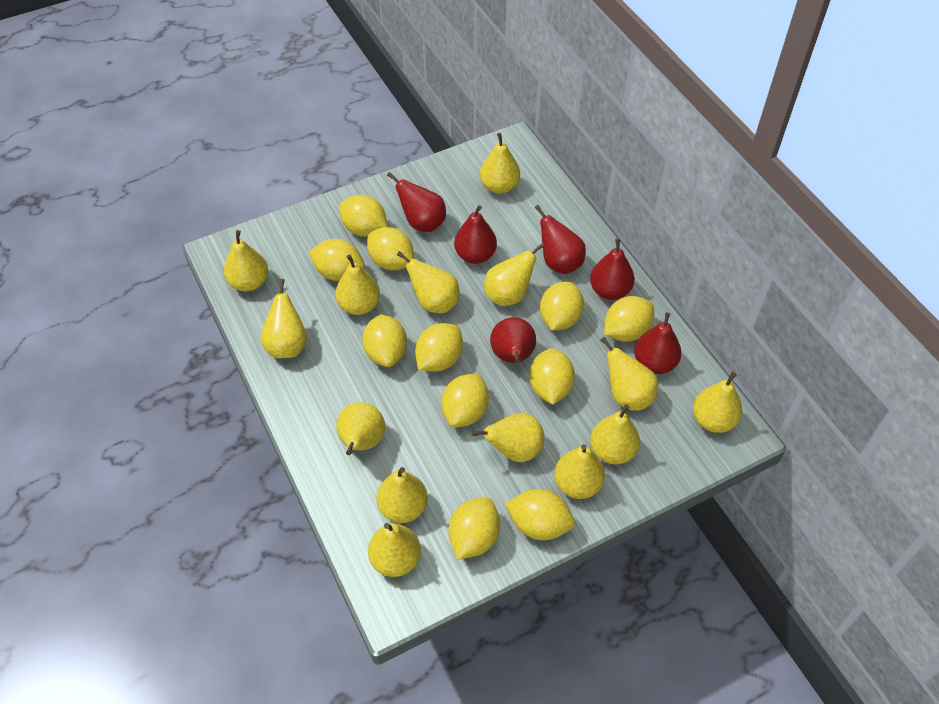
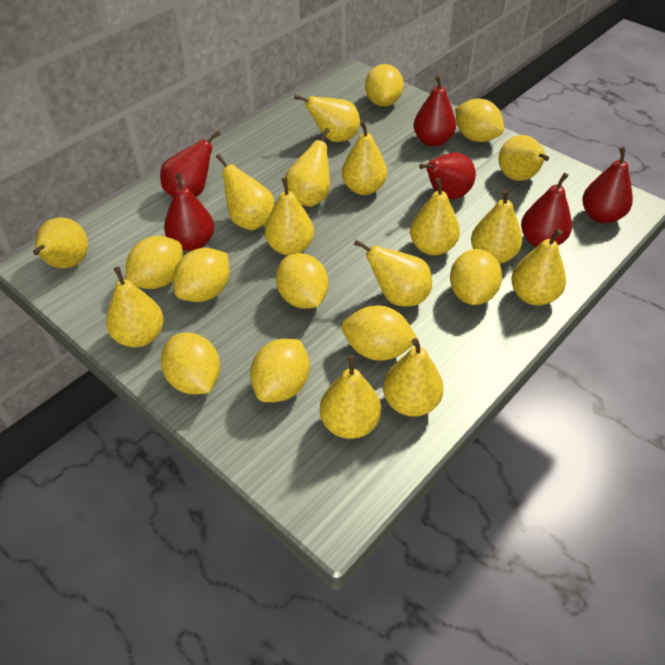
yellow lemon: [309,239,365,281] [339,195,388,237] [362,314,407,367] [367,227,414,271] [415,323,463,372] [441,374,489,427] [448,497,500,560] [505,489,575,540] [529,348,575,405] [540,282,584,330] [604,296,654,342] = 11 -> [126,236,183,289] [161,332,220,394] [173,248,230,302] [250,339,310,402] [276,253,328,309] [341,305,419,361] [365,64,404,107] [450,249,502,305] [455,99,504,142] = 9

